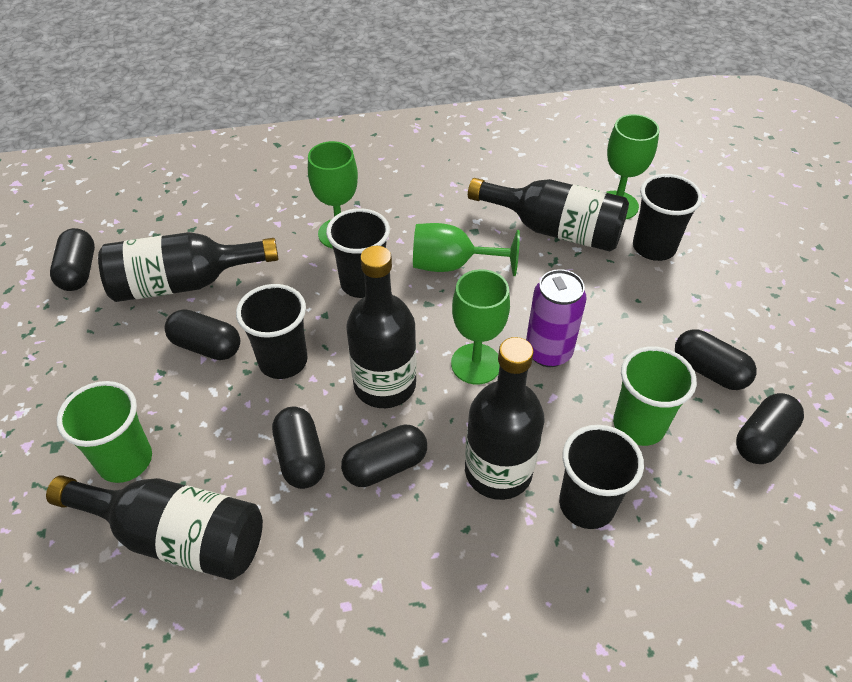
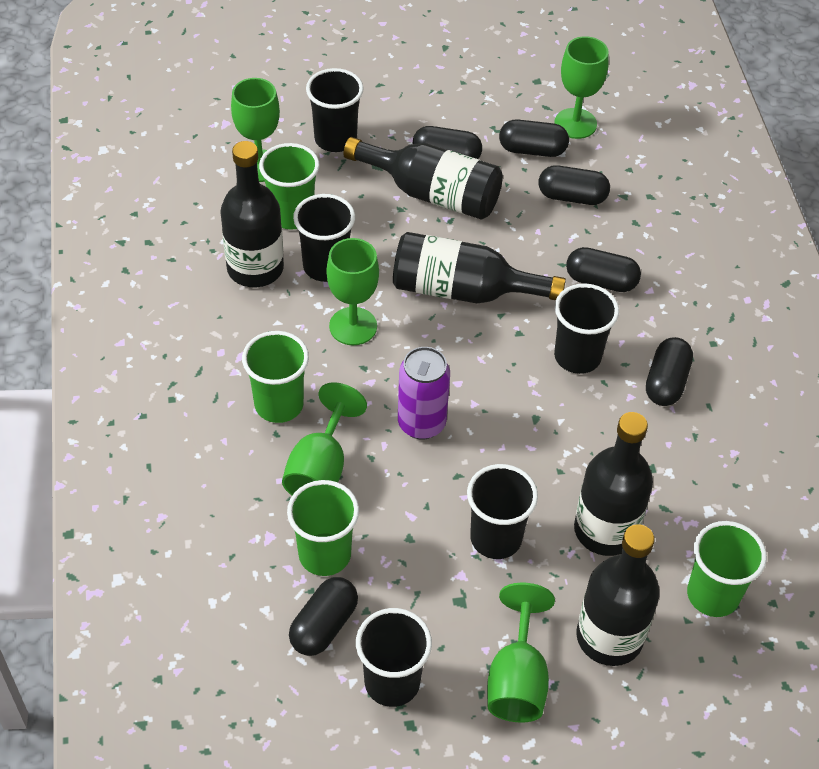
black cup: [236,284,308,379] [326,208,390,298] [559,425,644,529] [633,174,702,261] = 4 -> [293,194,355,282] [306,68,364,152] [356,608,432,707] [467,464,538,559] [554,283,619,374] = 5
green cup: [57,381,152,483] [613,346,697,446] = 2 -> [242,331,309,423] [259,143,319,230] [287,480,359,576] [687,521,767,617] = 4
green goblet: [308,141,358,248] [413,223,520,276] [451,269,510,384] [607,114,659,220] = 4 -> [231,78,280,182] [282,382,367,495] [326,238,379,345] [487,583,555,723] [554,36,609,139] = 5

